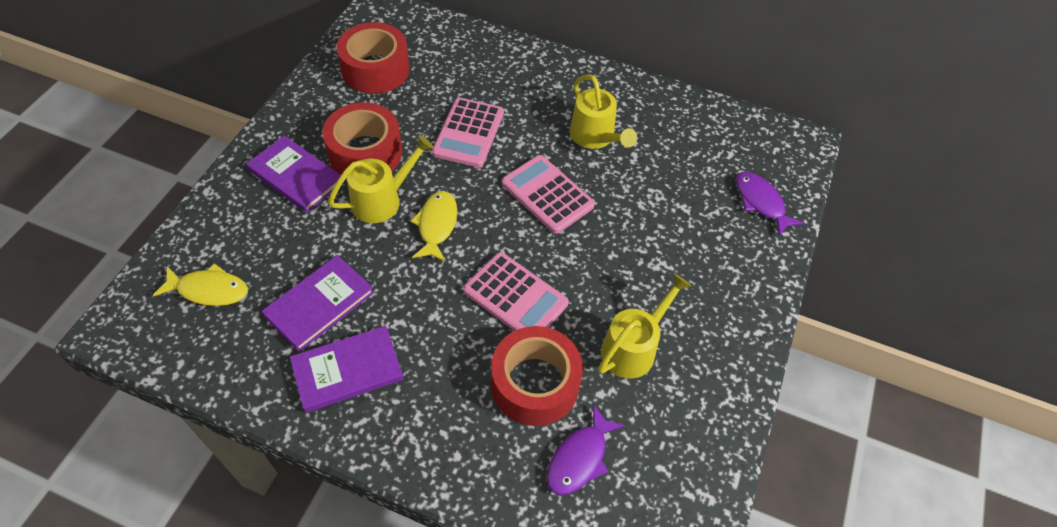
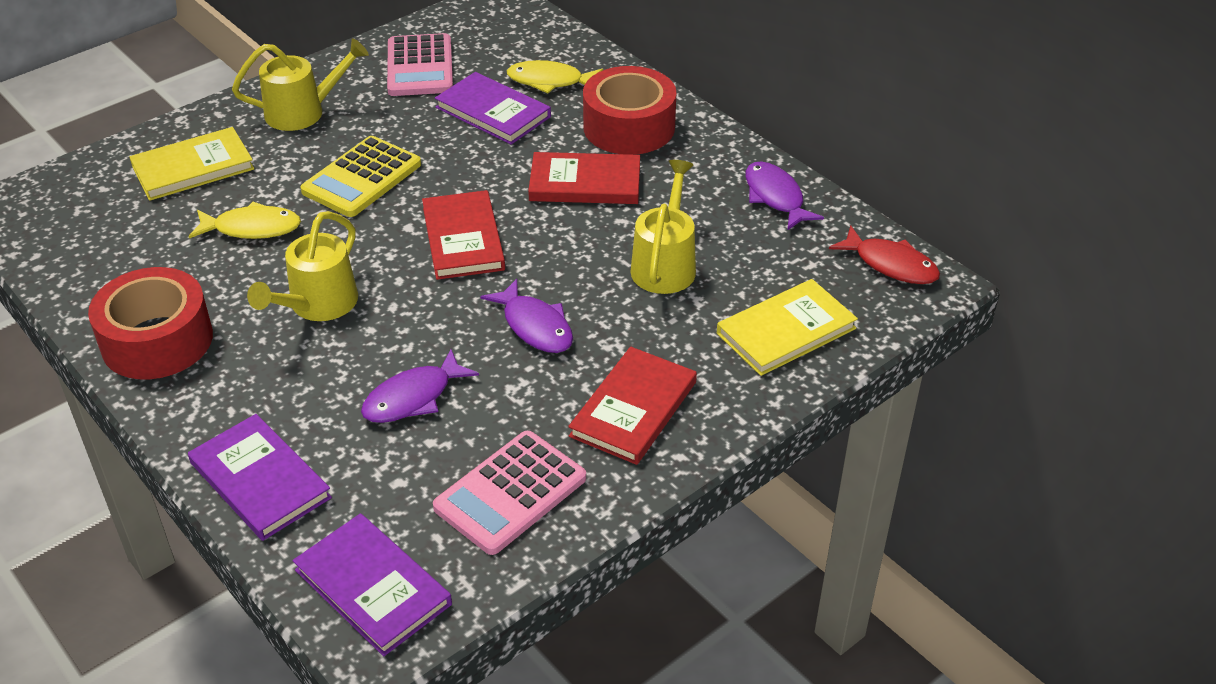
pink calculator: [432,98,504,168] [463,252,569,331] [502,155,595,234] = 3 -> [387,33,453,96] [433,431,586,555] = 2
purple fish: [547,404,625,495] [736,172,804,236] = 2 -> [361,349,479,423] [480,279,573,353] [746,161,824,231] = 3
red book: none = 0 -> [422,190,505,280] [528,152,640,204] [568,346,697,465] = 3
red fish: none = 0 -> [829,225,940,284] = 1
red tape: [322,102,402,179] [337,22,410,94] [491,326,583,426] = 3 -> [88,267,213,379] [583,66,676,155] = 2
yellow book: none = 0 -> [129,127,254,201] [717,279,858,376] = 2
yellow calculator: none = 0 -> [301,136,421,217] = 1

